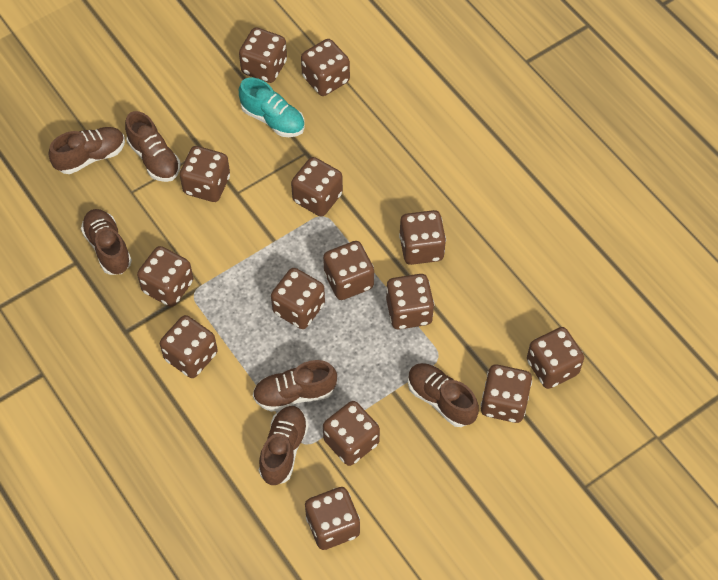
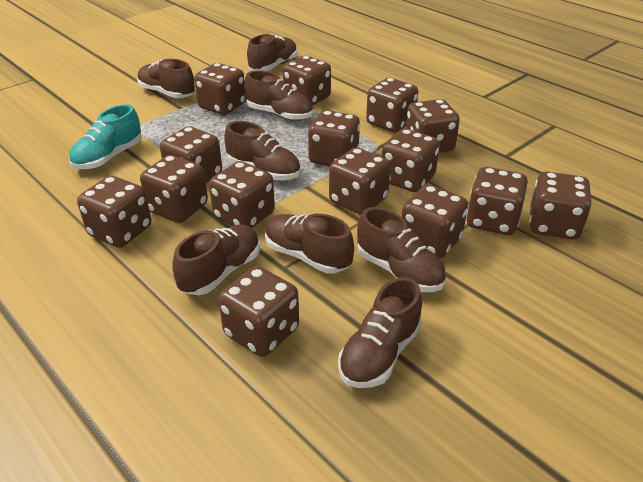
brown dice: [137,246,193,307] [160,315,218,378] [180,146,230,202] [239,27,287,83] [271,268,325,329] [291,157,343,217] [301,39,350,96] [305,487,360,550] [323,241,374,300] [323,401,380,466] [386,274,434,330] [399,210,446,265] [480,364,532,423] [527,327,584,389] = 14 -> [77,176,151,247] [140,155,208,223] [160,126,222,183] [194,63,246,115] [209,161,275,228] [218,266,299,357] [283,56,331,106] [308,110,360,167] [329,148,391,215] [366,78,418,133] [382,129,440,192] [401,185,468,259] [406,99,460,153] [466,167,528,235] [529,171,592,240] = 15
brown shoe: [49,127,125,174] [81,209,132,275] [125,111,181,182] [253,360,337,412] [259,406,309,485] [408,363,479,427] = 6 -> [137,59,195,98] [172,225,260,295] [224,121,301,180] [244,71,313,121] [247,34,298,71] [265,214,354,274] [338,277,422,388] [357,207,446,292] = 8

